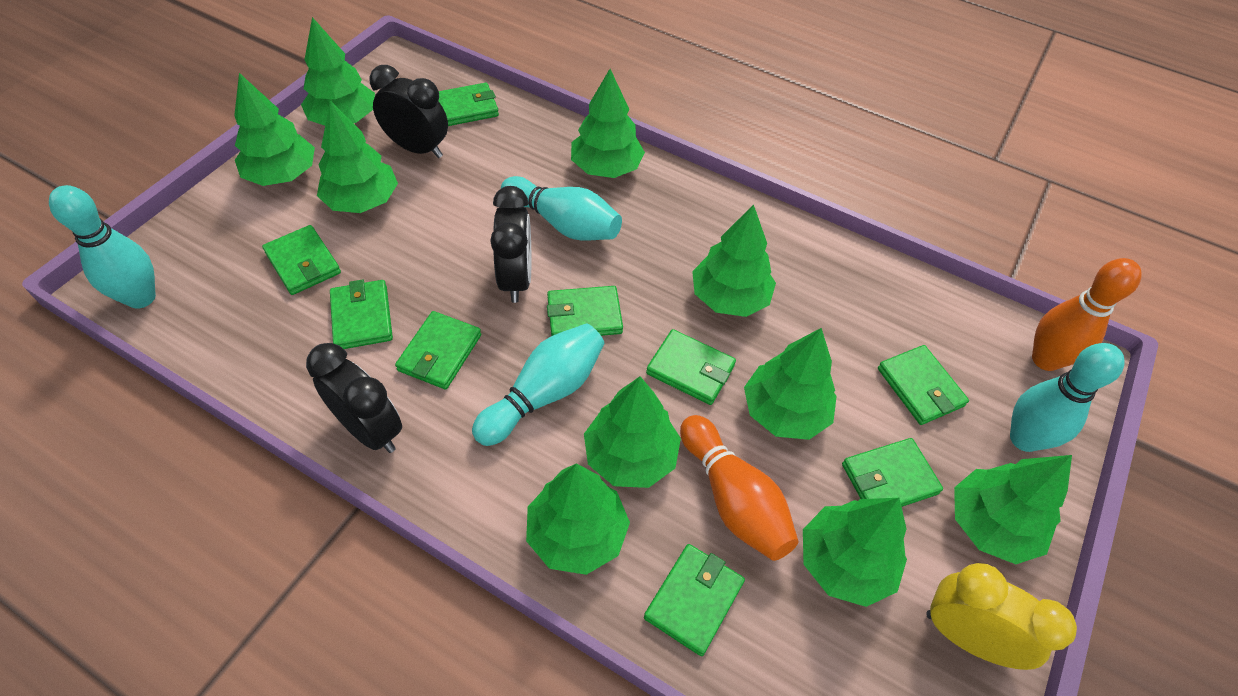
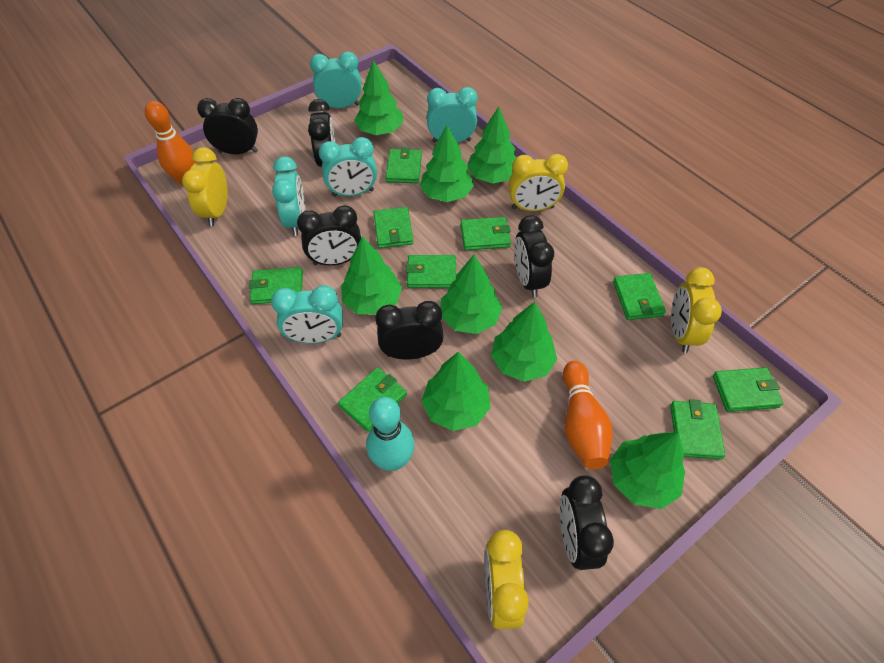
black clock: [306,343,402,453] [369,65,448,158] [490,186,531,303] = 3 -> [197,98,258,154] [297,205,361,265] [308,99,336,167] [375,301,444,360] [514,215,554,298] [560,475,614,570] = 6
green tree: [234,73,315,186] [301,17,375,126] [317,101,398,213] [526,463,630,575] [571,69,645,178] [584,376,681,488] [692,205,776,317] [744,328,837,440] [803,498,907,607] [954,455,1072,564] = 10 -> [341,236,402,315] [354,60,403,135] [420,125,474,202] [421,351,491,431] [441,255,502,334] [467,106,517,183] [491,302,557,382] [610,432,685,509] = 8
turquoise bowling pin: [49,185,156,309] [472,323,605,446] [501,176,622,241] [1010,343,1125,452] = 4 -> [366,397,415,471] = 1
turquoise clock: none = 0 -> [271,285,343,343] [272,157,306,236] [310,51,362,108] [319,137,377,197] [427,87,477,143] = 5
yellow clock: [927,563,1077,670] = 1 -> [182,147,228,226] [484,530,529,629] [509,154,568,211] [671,267,722,353] = 4

